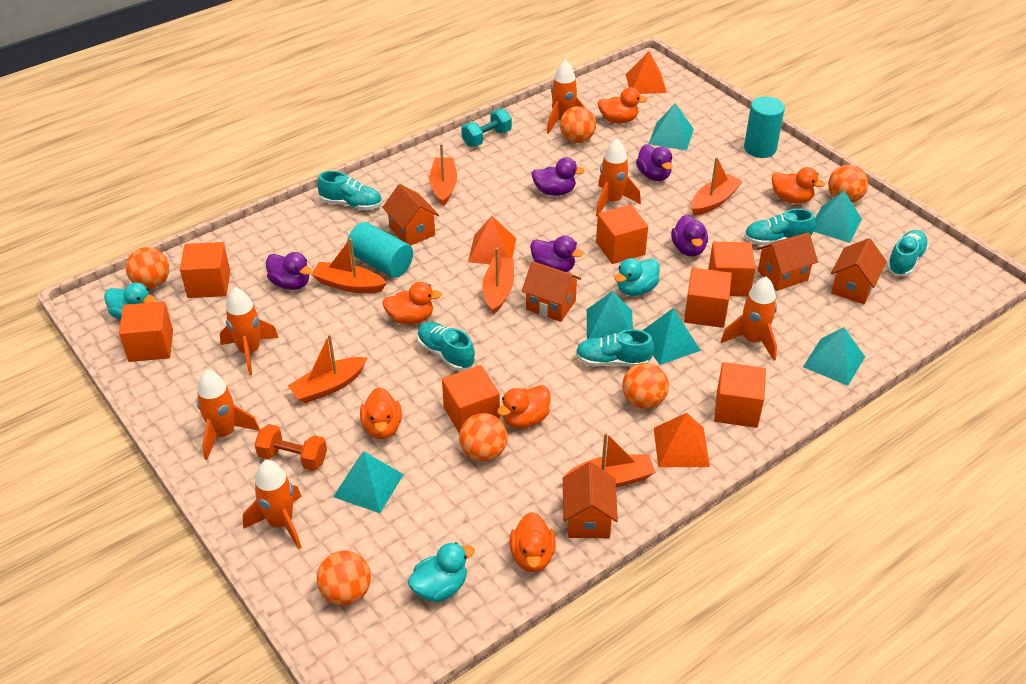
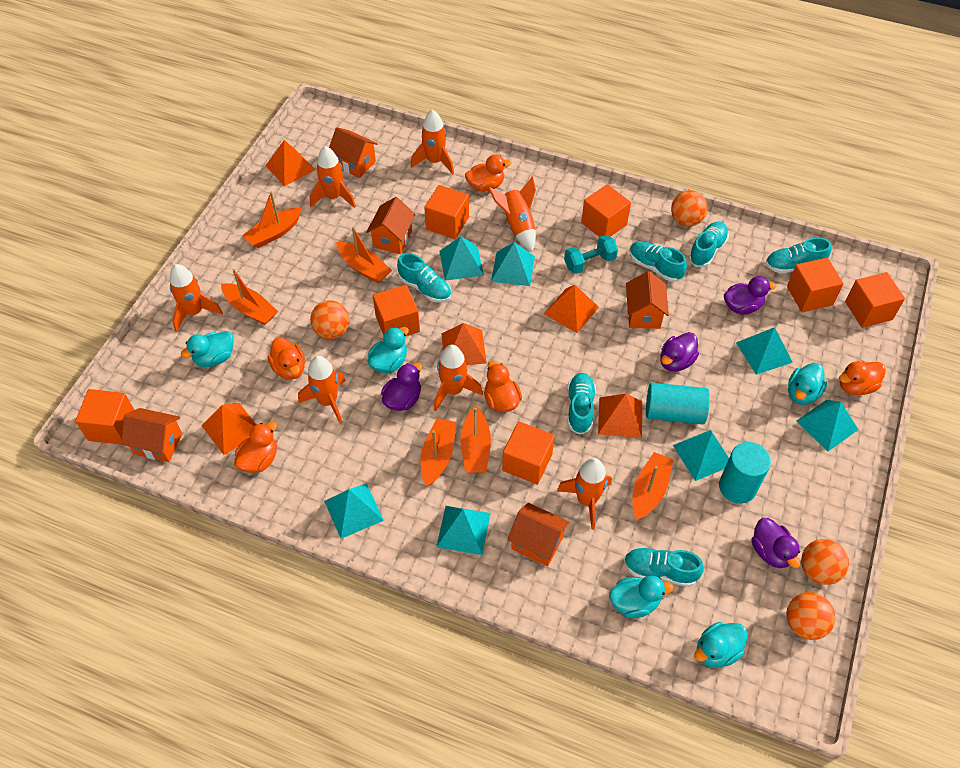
orange ball: [126,247,169,289] [317,550,371,605] [459,413,507,462] [560,106,596,143] [622,363,669,409] [828,165,868,203] = 6 -> [310,300,349,339] [671,190,708,226] [786,592,836,640] [801,539,849,585] = 4
orange duck: [360,387,402,439] [382,282,442,324] [497,385,551,429] [509,512,556,572] [597,87,648,124] [772,167,825,204] = 6 -> [234,421,277,473] [268,337,305,380] [465,154,512,192] [484,361,522,412] [839,361,886,395] = 5
orange dumbbell: [254,424,327,471] = 1 -> none = 0
orange pyramid: [468,216,516,264] [626,51,667,94] [654,413,710,467] = 3 -> [202,403,256,455] [265,140,315,186] [441,323,487,365] [544,285,599,333] [598,394,642,438] = 5
orange rocket: [196,370,260,460] [220,287,279,376] [243,460,302,549] [547,60,586,134] [596,139,641,217] [721,277,777,361] = 6 -> [169,264,223,332] [298,356,346,424] [310,146,356,208] [411,110,454,174] [434,345,483,411] [488,176,536,252] [557,458,612,530] = 7
purple duck: [266,252,312,290] [530,236,583,272] [531,158,585,196] [636,144,673,181] [671,214,708,257] = 5 -> [381,363,422,411] [660,332,699,372] [724,276,776,315] [752,518,800,568] = 4
turquoise duck: [104,282,155,320] [408,542,475,602] [614,258,660,296] = 3 -> [181,331,234,367] [368,327,409,373] [609,575,673,618] [694,622,748,668] [788,363,827,405] = 5
turquoise pyramid: [333,452,404,513] [587,291,633,339] [642,308,701,365] [649,103,694,151] [803,327,865,386] [813,191,862,243] = 6 -> [324,483,384,539] [436,506,491,555] [440,236,484,281] [491,242,535,286] [673,430,729,481] [736,327,793,375] [796,400,859,452] = 7
turquoise shoe: [317,171,382,210] [417,322,475,371] [576,329,654,367] [744,209,815,245] [886,230,929,276] = 5 -> [397,253,451,303] [567,373,596,434] [624,547,704,587] [630,241,687,282] [688,221,729,267] [766,237,832,274] = 6

